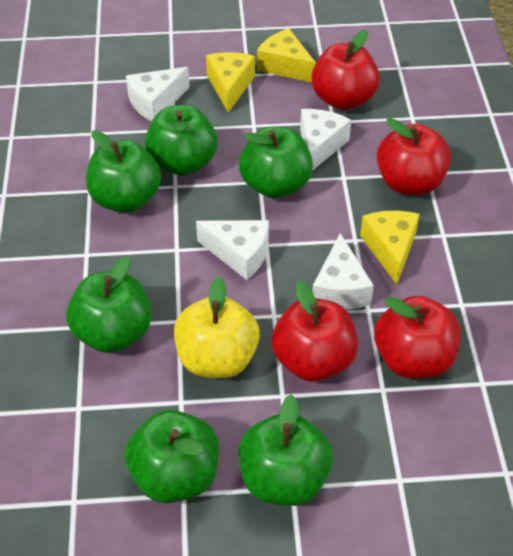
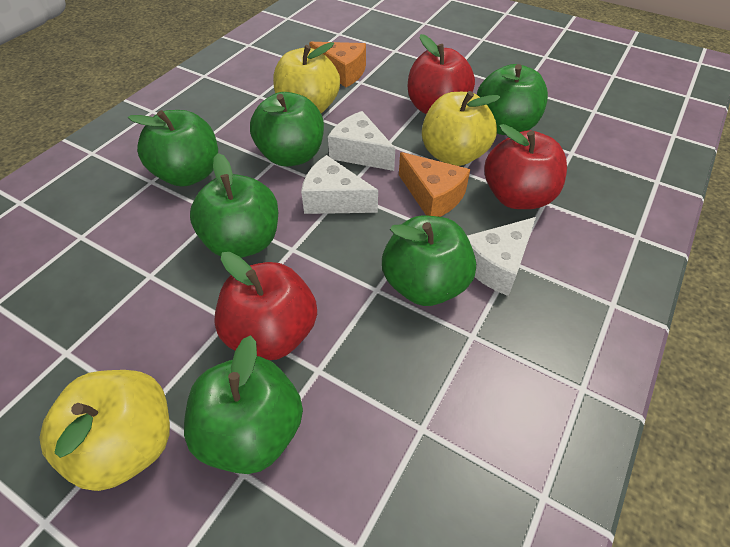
orange cheese: none = 0 -> [309,42,366,87] [399,152,470,217] = 2
red apple: [271,281,358,382] [311,30,380,110] [374,296,460,379] [377,118,451,195] = 4 -> [214,252,317,360] [408,34,475,114] [485,124,567,209] = 3
white cheese: [126,67,190,121] [196,220,269,280] [300,109,351,171] [312,233,374,310] = 4 -> [301,155,378,214] [328,111,395,171] [467,217,536,296] = 3
yellow apple: [174,276,260,378] = 1 -> [39,370,170,491] [273,42,340,113] [422,91,501,166] = 3
yellow cheese: [206,52,255,113] [257,28,316,83] [360,211,420,285] = 3 -> none = 0

